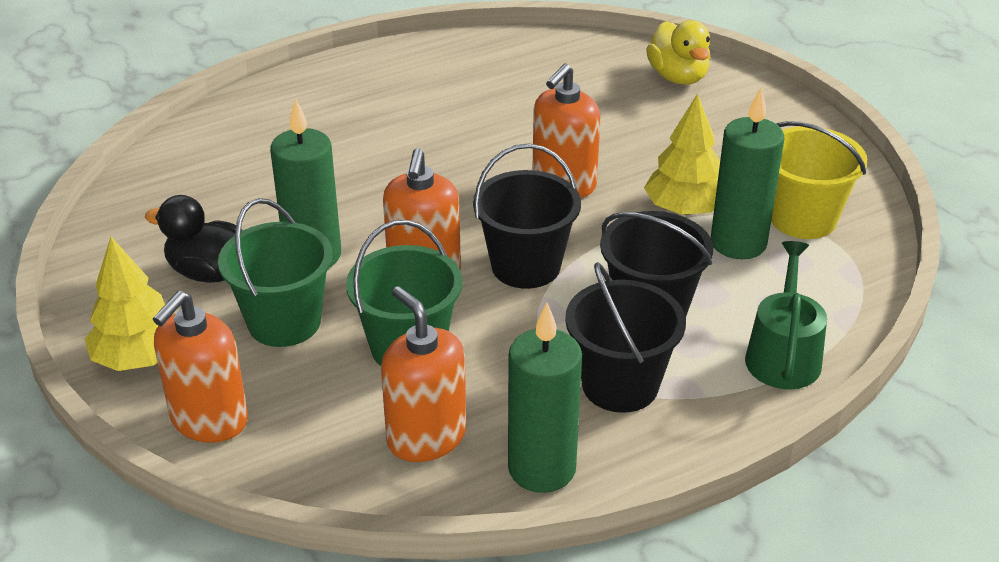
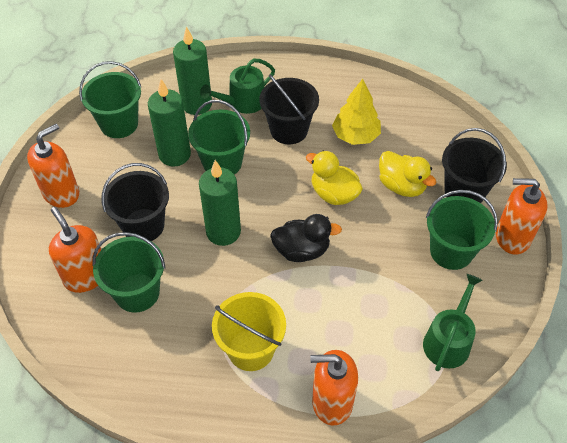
green bucket: [218,198,333,347] [346,220,463,366] = 2 -> [79,61,141,138] [92,232,166,313] [188,100,250,175] [426,190,498,270] = 4
green watering can: [745,241,827,389] = 1 -> [200,59,275,114] [423,274,482,371] = 2
yellow duck: [646,20,710,85] = 1 -> [306,151,363,205] [379,151,437,197] = 2
yellow tree: [85,237,165,371] [644,93,720,215] = 2 -> [332,79,381,145] = 1

